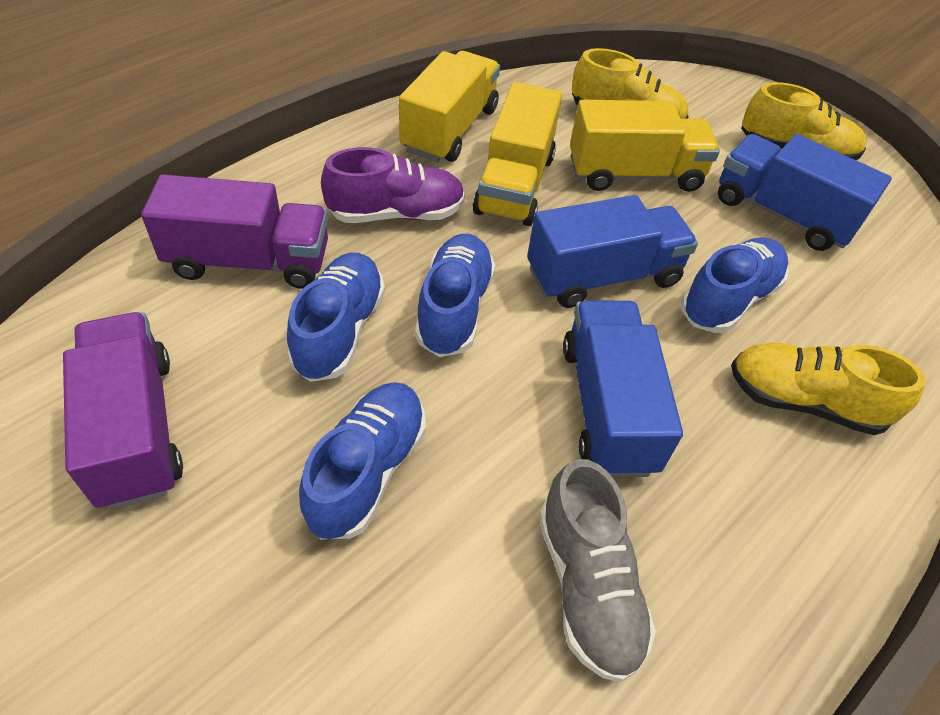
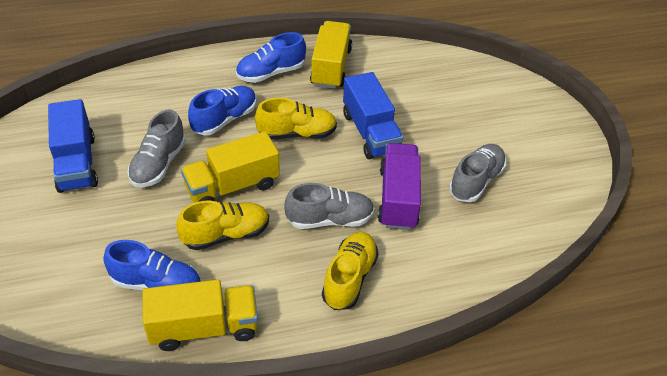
blue shoe: [287,253,385,382] [299,382,426,539] [415,234,495,357] [681,237,788,333] = 4 -> [103,240,201,290] [188,86,257,136] [236,32,306,83] = 3
blue truck: [527,195,698,308] [563,300,683,477] [718,134,892,251] = 3 -> [48,99,98,193] [343,72,403,159] = 2
grey shoe: [539,459,656,682] = 1 -> [128,109,186,188] [284,183,374,229] [449,144,506,202] = 3
purple shoe: [321,147,465,223] = 1 -> none = 0
purple truck: [63,312,183,509] [141,174,328,289] = 2 -> [378,143,421,230] = 1

